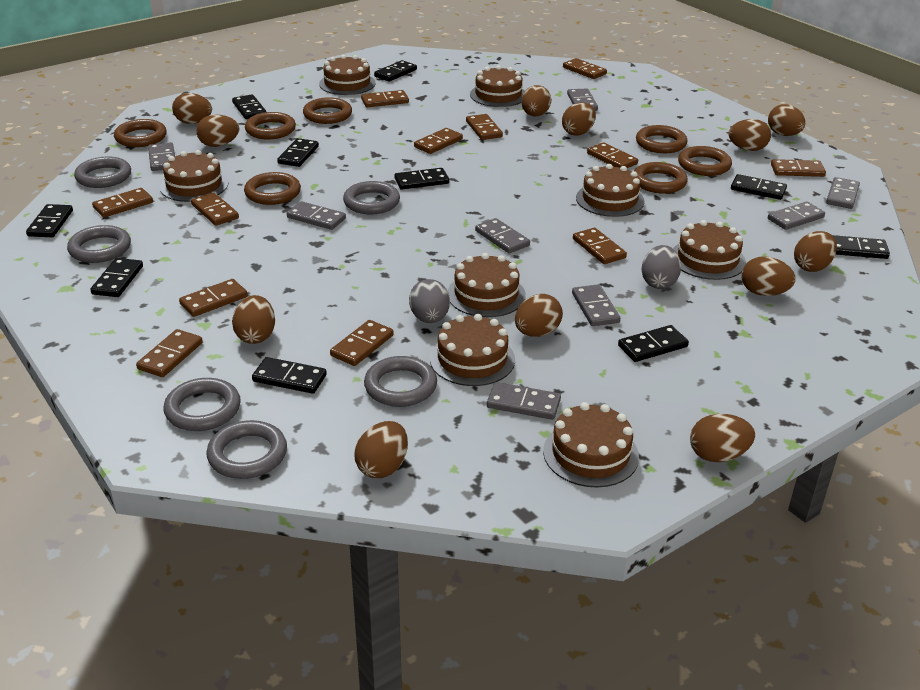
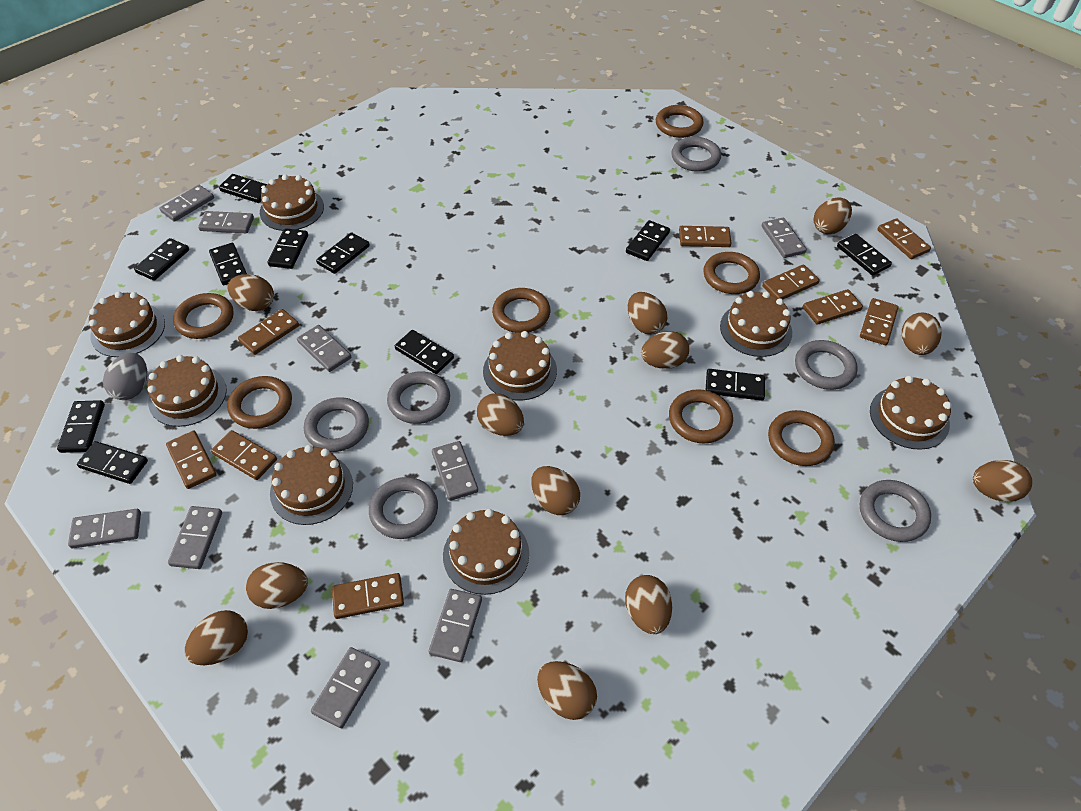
black domino: [26,204,73,237] [90,258,143,297] [232,94,266,119] [252,357,327,394] [277,138,319,167] [374,60,417,82] [394,168,449,190] [618,325,689,362] [731,174,787,200] [832,235,890,259] = 10 -> [57,400,105,453] [77,441,148,484] [134,238,189,281] [209,243,247,285] [219,174,267,203] [268,228,308,269] [316,232,370,274] [395,330,454,374] [626,220,670,261] [706,369,765,401] [837,234,892,276] = 11
brown domino: [92,188,153,217] [136,329,203,377] [179,279,248,317] [191,192,239,225] [330,320,394,366] [361,90,409,107] [414,128,463,154] [466,114,503,140] [563,58,607,79] [573,228,627,264] [587,142,638,168] [771,159,826,177] = 12 -> [166,431,217,489] [211,430,277,480] [238,309,299,355] [332,573,404,619] [679,226,731,247] [762,265,820,299] [803,289,863,325] [860,298,899,345] [877,218,931,259] = 9
grey domino: [148,142,175,171] [287,201,346,230] [475,218,530,253] [487,382,561,420] [567,89,598,111] [572,284,620,326] [768,201,825,230] [826,177,860,209] = 8 -> [68,509,141,548] [159,185,214,222] [168,506,222,569] [198,211,254,233] [297,325,351,372] [311,647,381,728] [429,589,482,662] [432,441,478,501] [761,218,807,258] = 9
grey egg: [409,279,450,323] [641,245,681,289] = 2 -> [103,353,147,400] = 1

